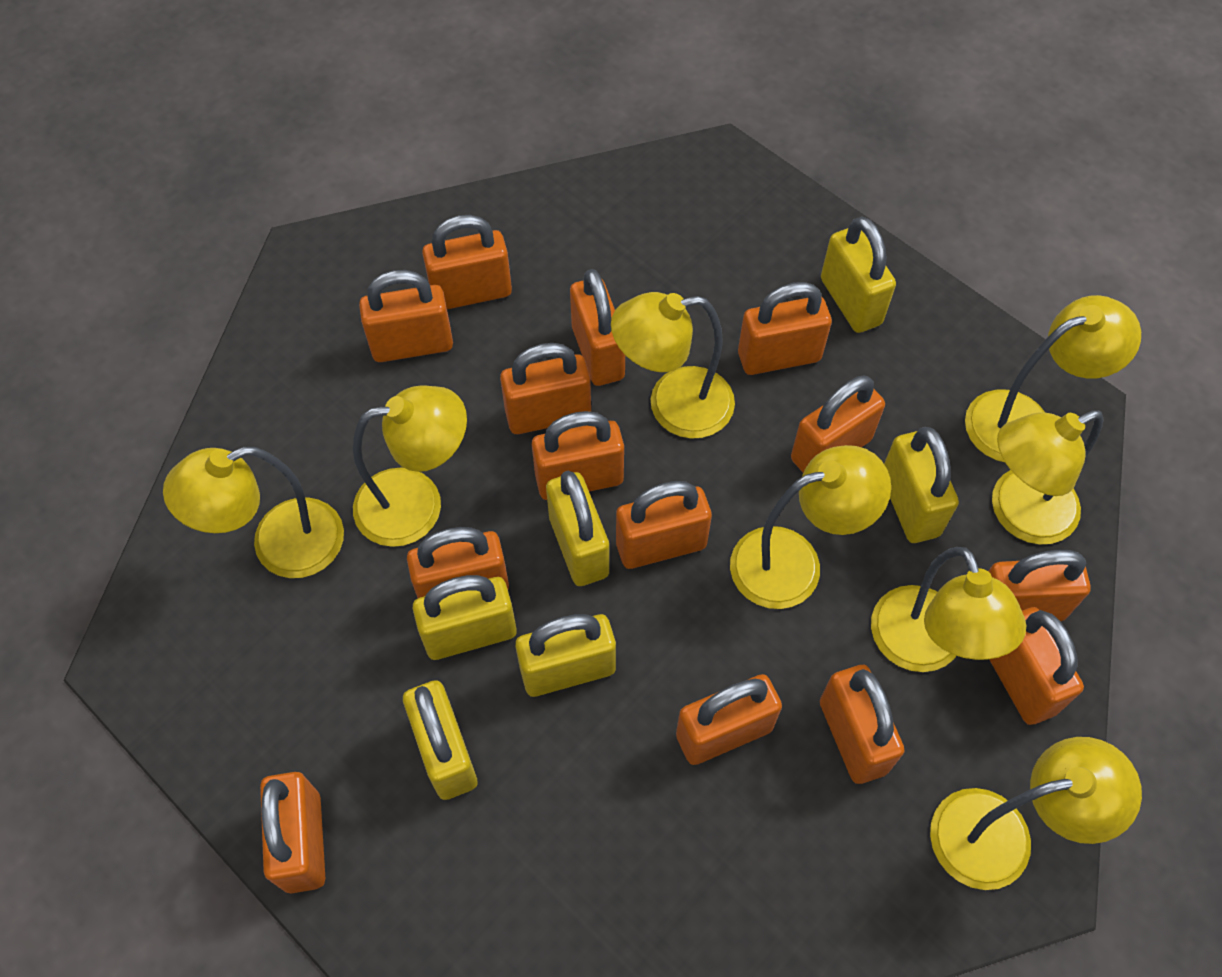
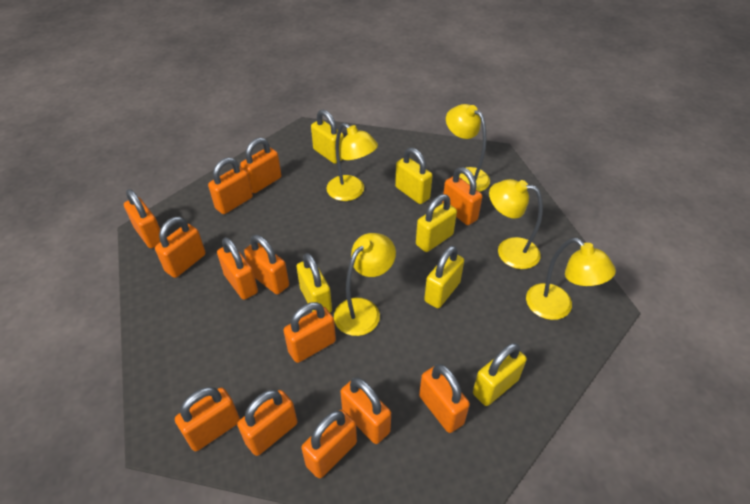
orange padlock: [260,772,325,893] [359,270,453,362] [407,527,509,598] [422,215,512,309] [500,343,591,434] [532,411,624,500] [570,269,625,386] [616,481,712,569] [676,674,782,765] [738,282,832,375] [791,375,885,473] [820,665,904,784] [988,550,1091,621] [989,607,1084,725] = 14 -> [124,189,160,248] [155,217,206,278] [175,387,240,451] [208,157,253,214] [217,237,258,300] [237,390,297,456] [240,138,281,193] [244,235,289,294] [283,302,336,363] [301,410,357,478] [340,377,391,444] [419,364,470,433] [442,167,483,225] = 13
yellow lamp: [163,447,344,578] [353,385,467,547] [611,292,735,439] [730,445,891,609] [871,547,1026,672] [930,737,1142,890] [965,295,1141,462] [992,411,1104,544] = 8 -> [326,123,378,201] [334,233,396,336] [446,104,490,192] [489,179,543,269] [526,238,616,320] = 5

